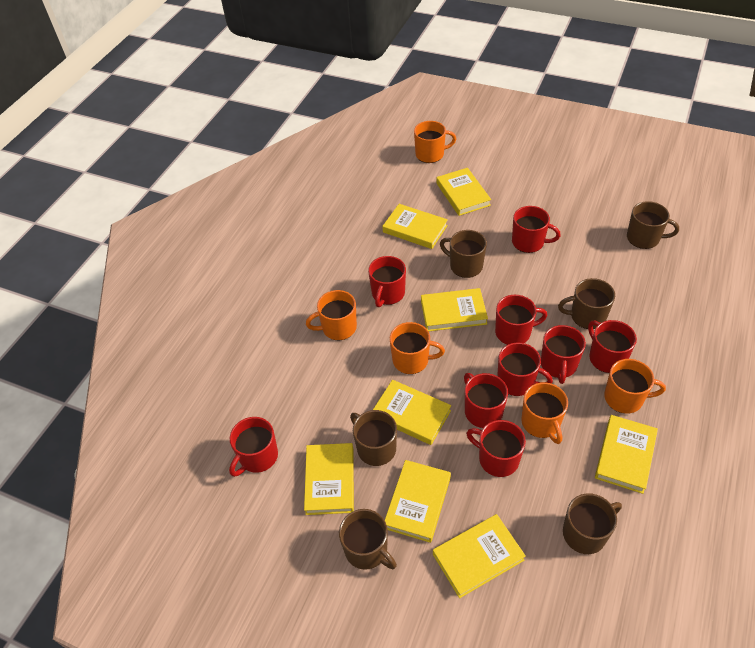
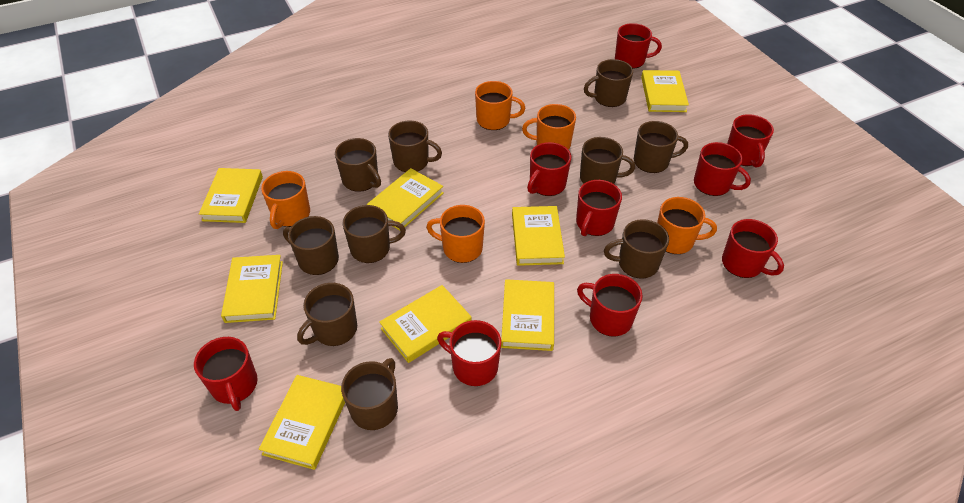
brown mug: [339,509,397,570] [350,410,397,466] [440,230,487,278] [558,278,615,329] [563,493,622,554] [627,201,679,249] = 6 -> [283,216,339,275] [297,283,357,346] [335,138,381,192] [341,358,398,430] [343,205,406,263] [388,120,442,172] [580,137,635,184] [584,59,633,107] [604,219,669,279] [634,121,688,173] = 10

